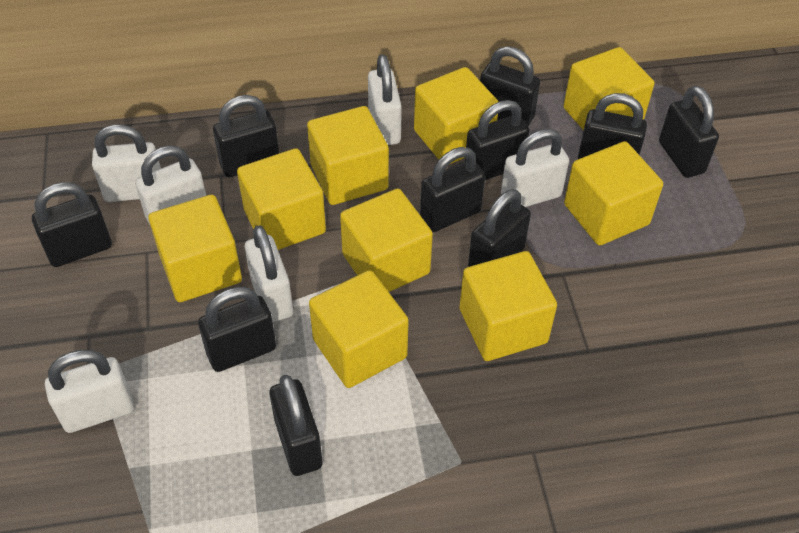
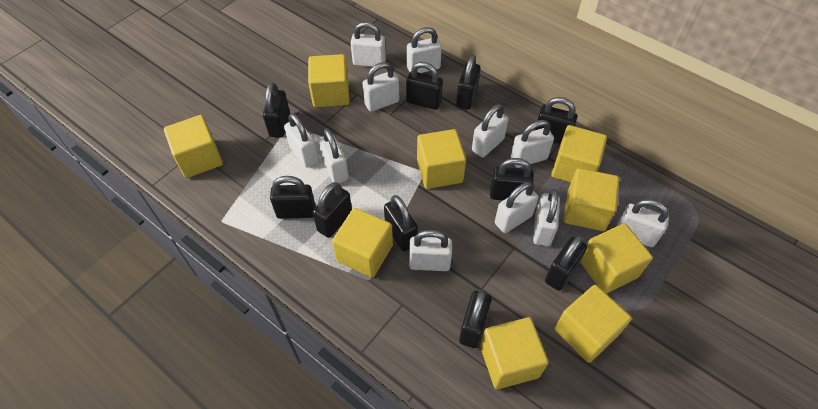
white padlock: [45,350,134,433] [92,124,161,202] [135,146,206,224] [245,225,293,322] [368,55,402,145] [501,129,569,207] = 6 -> [284,113,319,168] [318,128,349,183] [350,22,386,67] [362,62,399,112] [407,27,442,73] [409,230,452,271] [472,104,508,157] [495,182,539,233] [510,120,554,168] [533,189,560,246] [617,199,669,247] = 11

